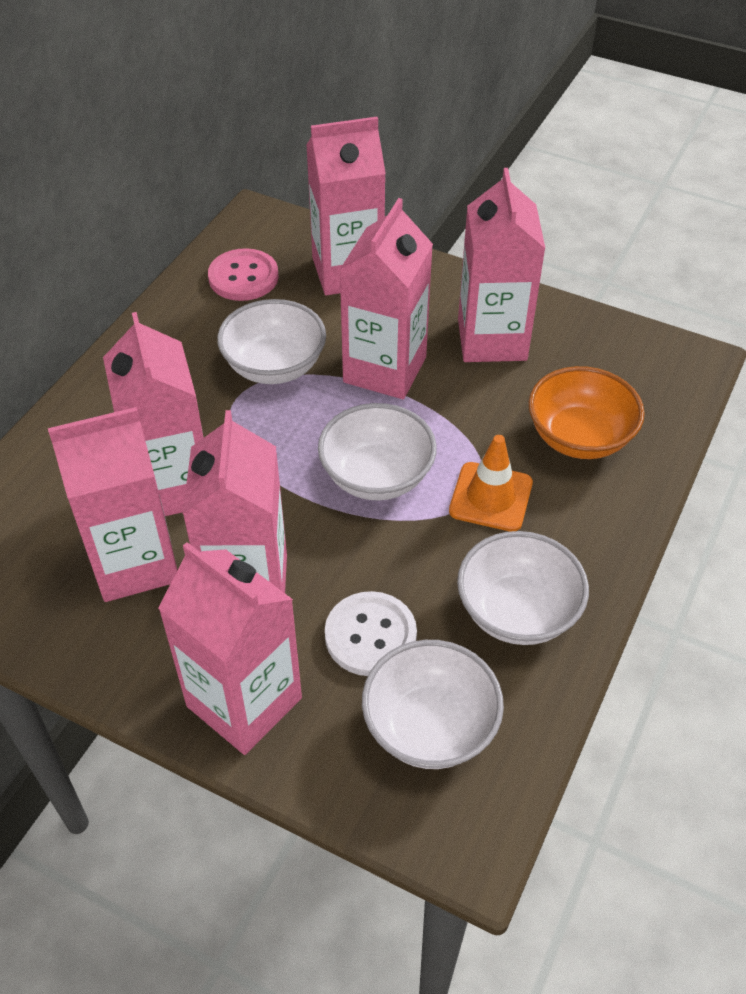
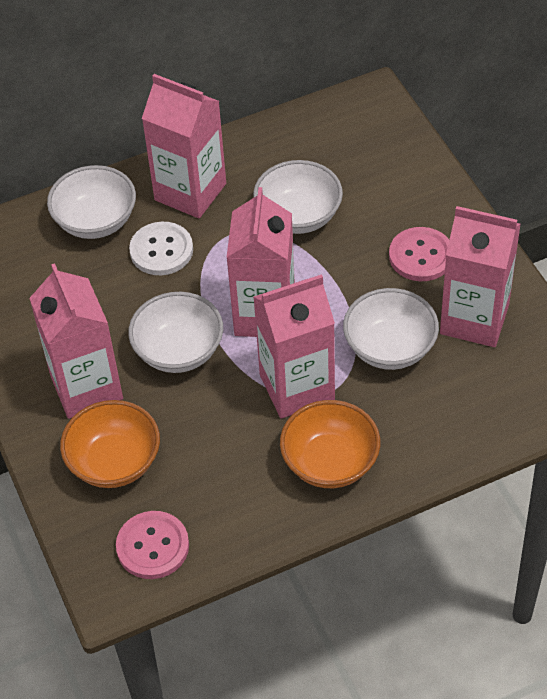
orange bowl: [528,366,645,459] = 1 -> [60,400,160,488] [280,400,380,488] = 2
orange traffic cone: [449,435,533,532] = 1 -> none = 0
pink button: [208,248,279,301] = 1 -> [116,511,189,579] [389,227,449,281] = 2
pink carton: [48,407,177,602] [103,312,204,516] [158,542,302,755] [183,410,287,593] [306,117,386,296] [340,198,433,399] [458,168,546,362] = 7 -> [29,263,123,419] [142,74,226,218] [226,187,295,337] [253,274,335,419] [440,206,521,347] = 5

